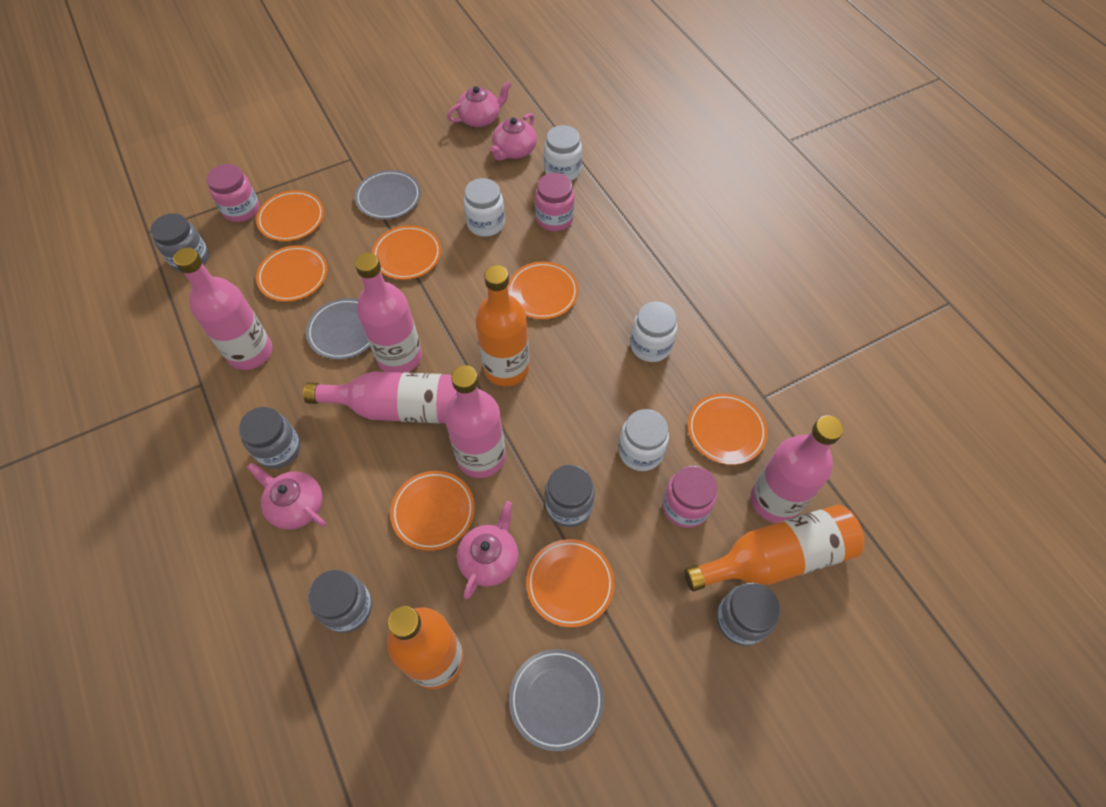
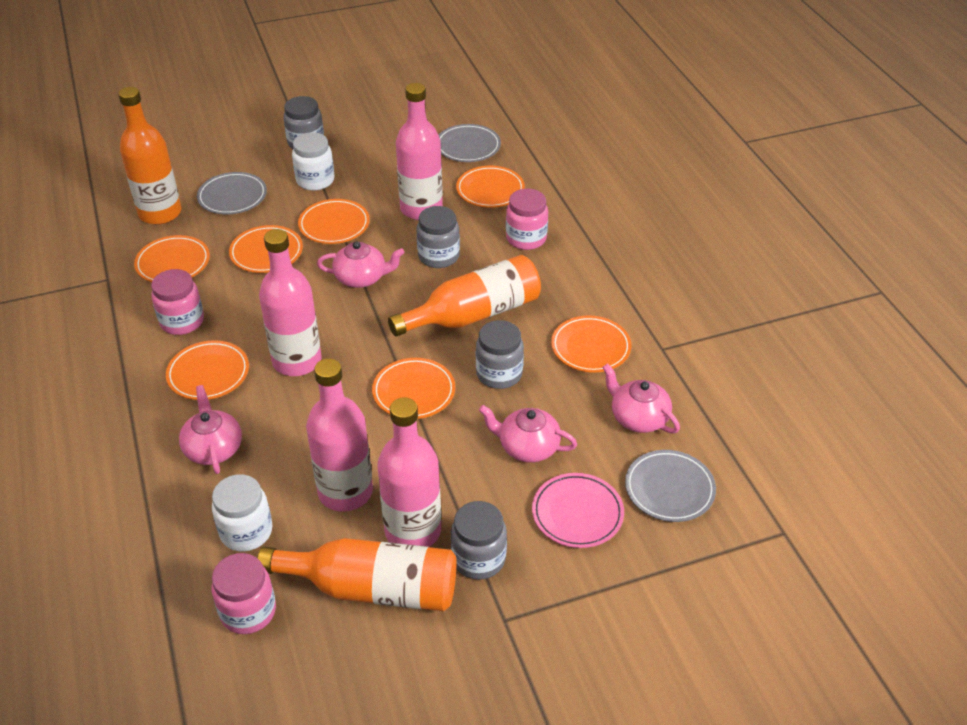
grey jar: [150,213,209,273] [238,407,301,469] [308,570,372,633] [545,465,595,527] [717,583,780,646] = 5 -> [284,96,324,149] [417,206,460,268] [451,501,507,580] [476,320,524,389] = 4
pink bottle: [173,248,272,370] [303,371,457,423] [355,253,422,373] [445,365,506,478] [751,415,843,523] = 5 -> [259,229,322,376] [306,358,373,512] [377,397,441,547] [396,83,443,220] = 4
pink plate: none = 0 -> [532,473,624,548] = 1
white jar: [464,178,505,237] [544,125,582,181] [619,409,669,471] [630,301,677,362] = 4 -> [212,474,272,551] [292,132,334,191] = 2

